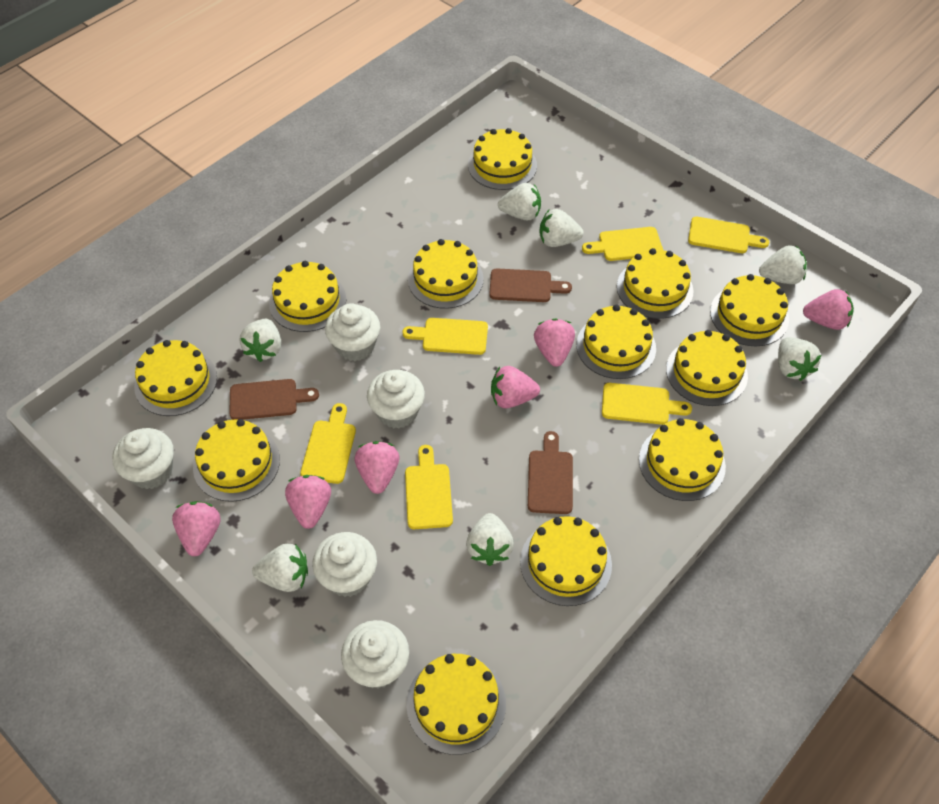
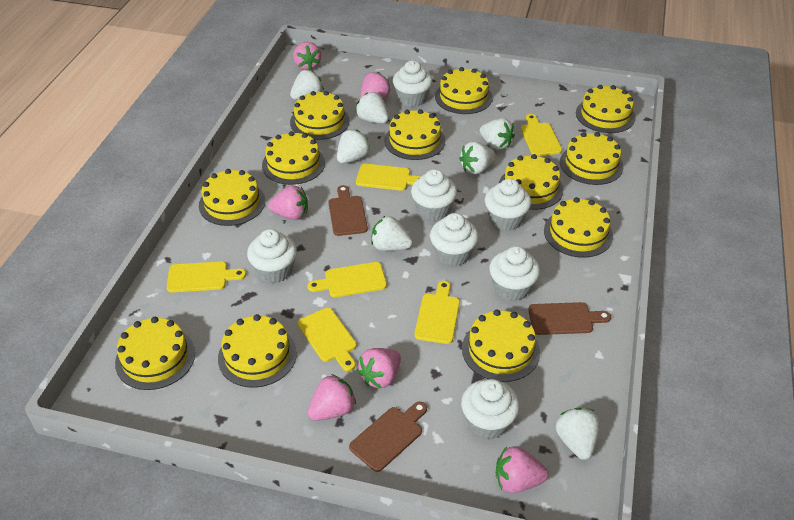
white cupcake: [112,428,174,489] [312,532,377,597] [325,303,380,361] [341,620,409,689] [367,370,425,429] = 5 -> [247,229,297,283] [393,60,432,107] [411,169,457,221] [430,213,479,266] [461,379,520,439] [485,179,531,231] [489,246,540,301] = 7

